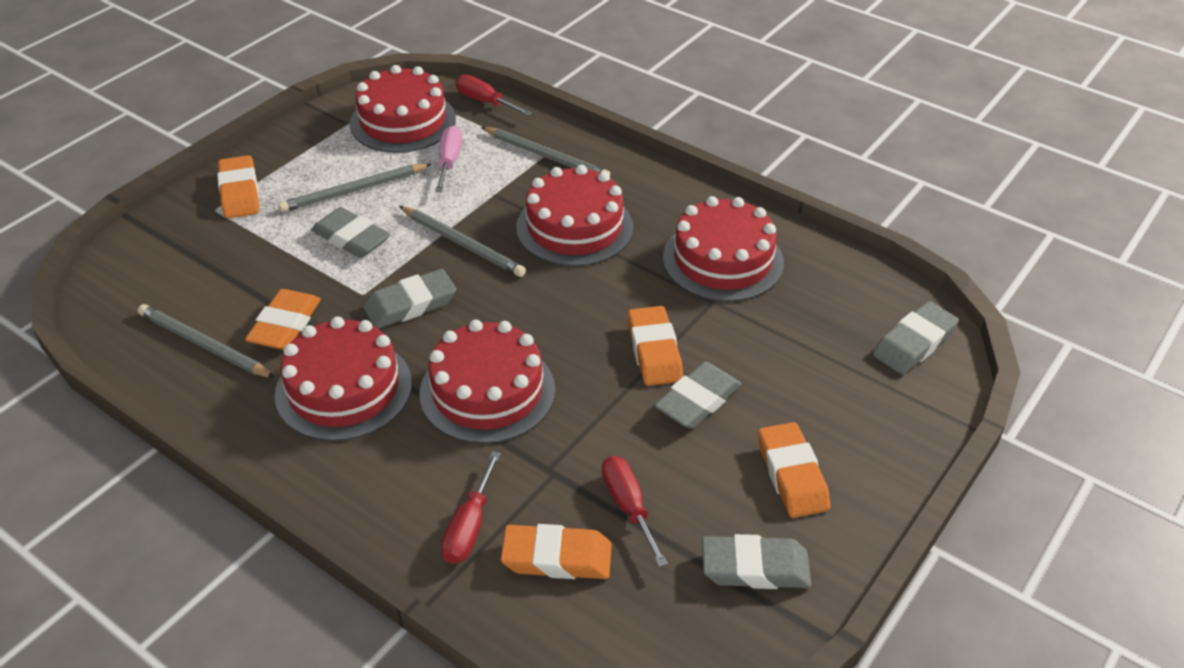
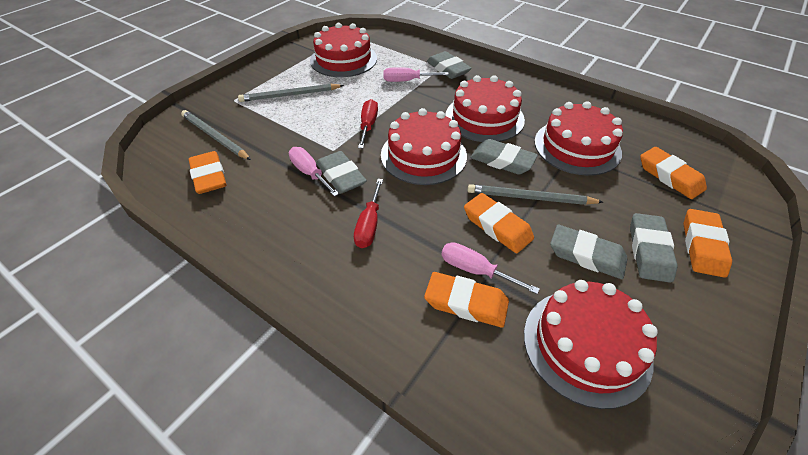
grey pencil: [138,304,275,378] [278,163,431,212] [399,206,526,277] [481,127,610,176] = 4 -> [181,110,251,160] [238,84,344,102] [467,184,603,205] = 3
pink screwdriver: [435,126,462,192] = 1 -> [289,147,339,197] [383,67,449,82] [441,242,540,294] = 3
red screwdriver: [441,451,501,564] [455,75,532,116] [602,456,668,567] = 3 -> [354,179,383,248] [358,99,378,148] = 2

